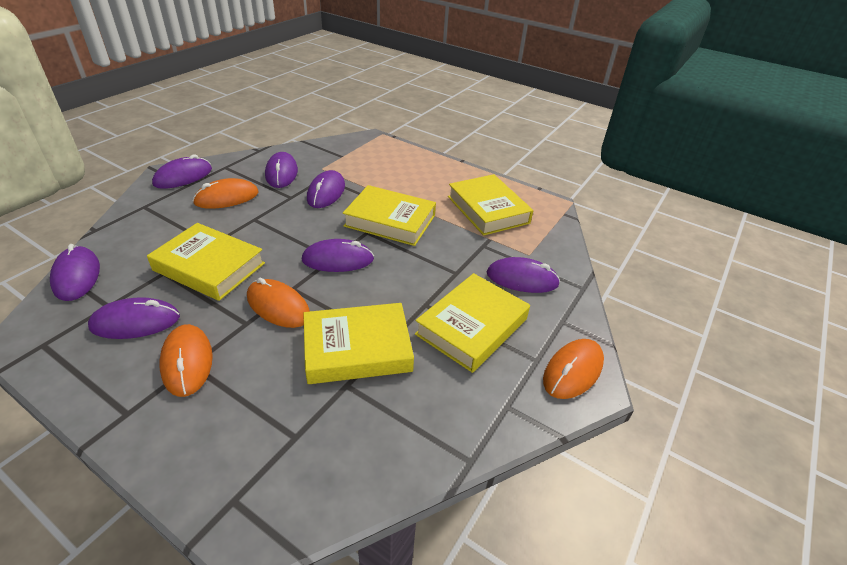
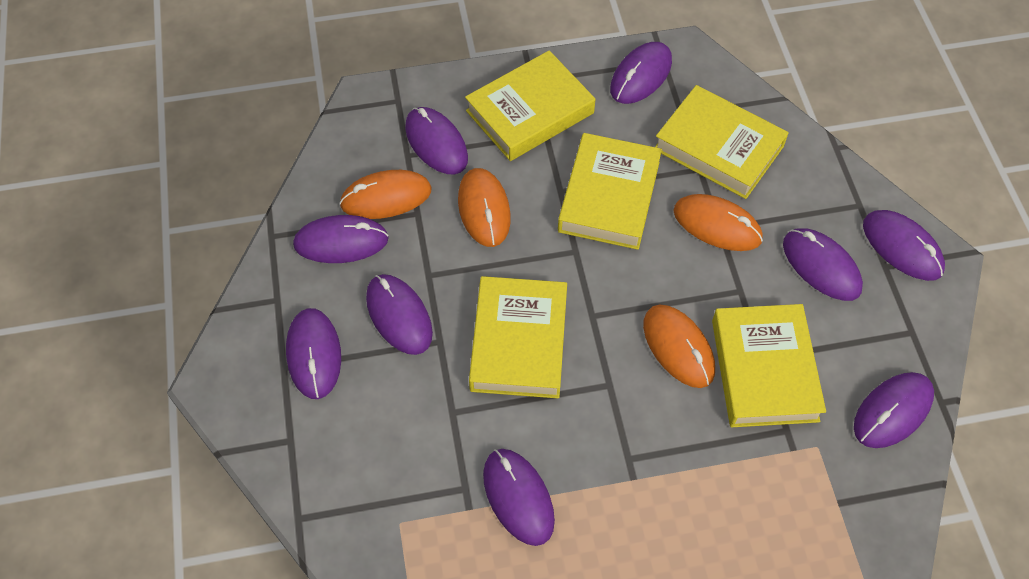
purple mouse: [50,244,100,301] [88,297,180,339] [152,154,212,189] [265,152,298,188] [302,239,374,272] [307,170,345,208] [487,257,560,293] = 7 -> [286,308,341,399] [293,215,389,263] [366,274,433,355] [405,107,468,174] [483,449,555,546] [610,42,672,104] [783,228,863,301] [854,372,934,448] [863,210,945,281] = 9

